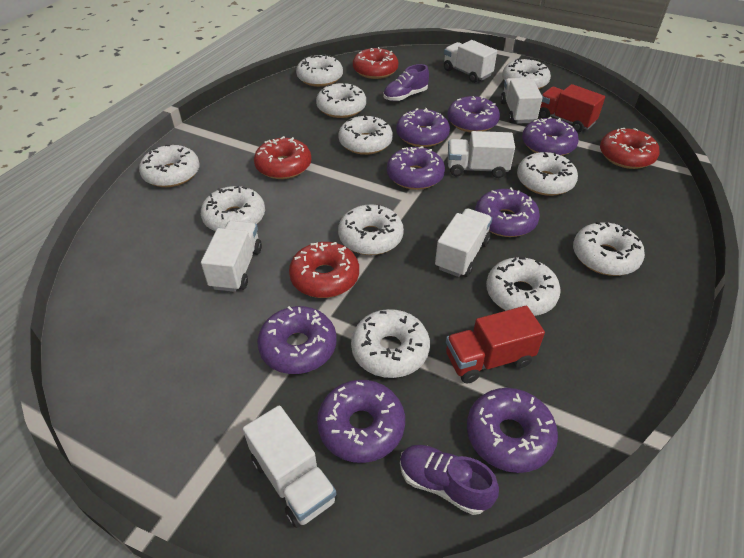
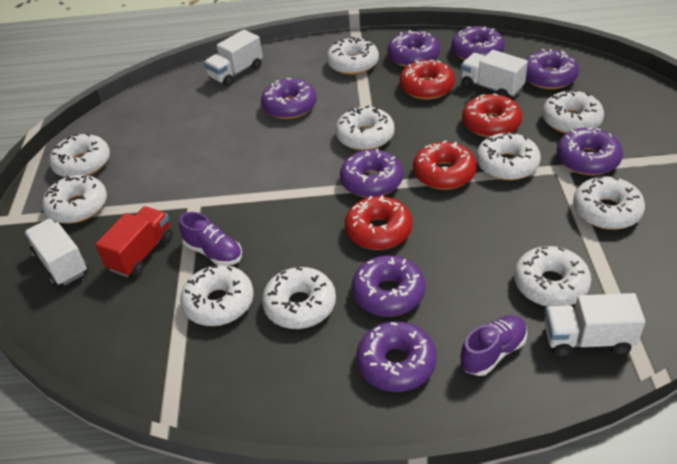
red truck: [446,306,545,384] [539,84,605,132] = 2 -> [95,206,173,277] = 1
white donut: [139,144,200,187] [201,186,265,231] [296,55,343,87] [316,83,366,118] [338,116,393,155] [338,205,404,255] [351,309,430,378] [486,257,561,316] [502,58,551,89] [517,152,578,196] [573,222,645,276] = 11 -> [42,175,107,224] [49,134,110,177] [180,265,253,326] [262,267,336,329] [327,37,379,75] [335,106,394,151] [476,132,541,180] [514,246,591,307] [542,90,604,134] [573,176,645,230] = 10
white truck: [201,221,262,292] [243,405,338,528] [435,208,492,277] [444,40,497,83] [448,131,515,178] [500,78,543,124] = 6 -> [24,219,88,287] [204,30,263,87] [461,50,528,98] [544,293,645,357] = 4

